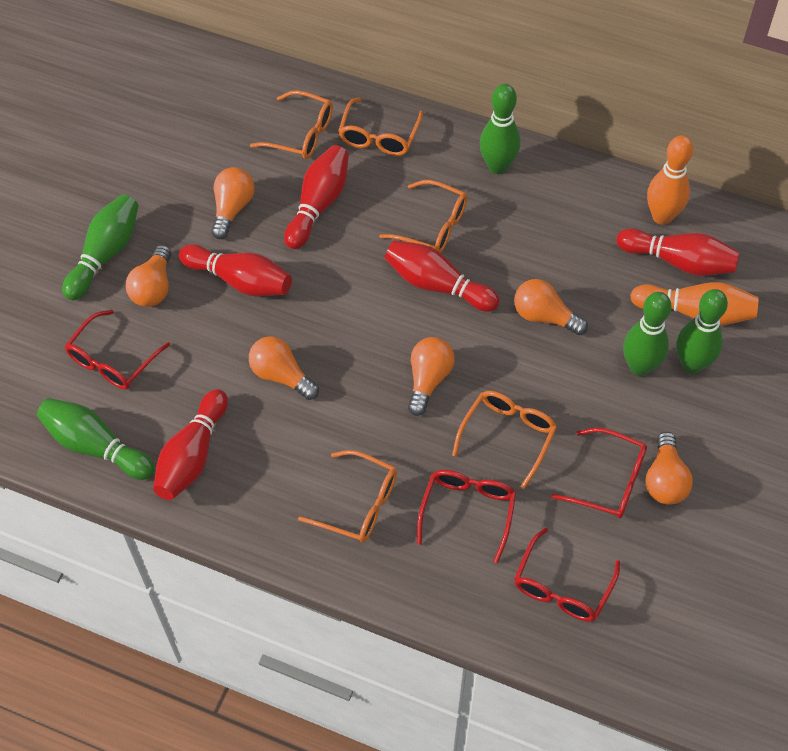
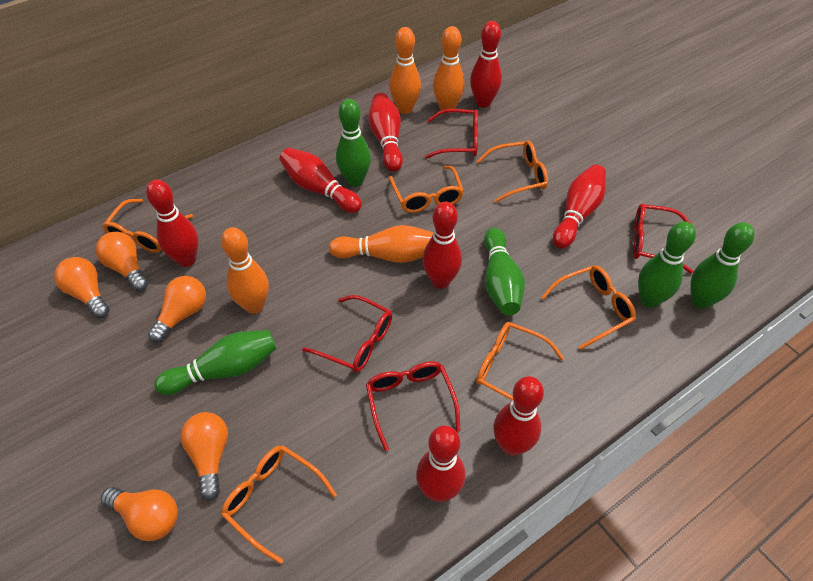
orange bowling pin: [630,282,759,325] [647,135,693,225] = 2 -> [221,227,269,314] [329,225,433,263] [389,27,421,114] [433,26,465,113] = 4
orange glasses: [250,90,333,159] [298,450,397,543] [338,98,423,156] [379,180,467,253] [452,391,557,489] = 5 -> [102,199,193,253] [221,445,337,564] [389,166,464,213] [476,322,564,400] [477,140,548,203] [541,265,636,350] = 6
orange light bulb: [126,245,172,307] [211,167,255,239] [249,336,319,400] [408,337,455,416] [514,279,588,335] [646,432,693,505] = 6 -> [54,257,110,318] [96,232,148,291] [101,487,178,541] [148,276,206,343] [180,412,228,500] = 5
red bowling pin: [153,389,228,500] [179,244,292,296] [284,145,349,249] [385,240,500,312] [616,228,740,276] = 5 -> [146,180,199,267] [279,148,362,213] [368,93,403,172] [416,426,465,502] [422,202,462,289] [470,21,502,108] [493,376,544,456] [553,165,606,249] = 8

